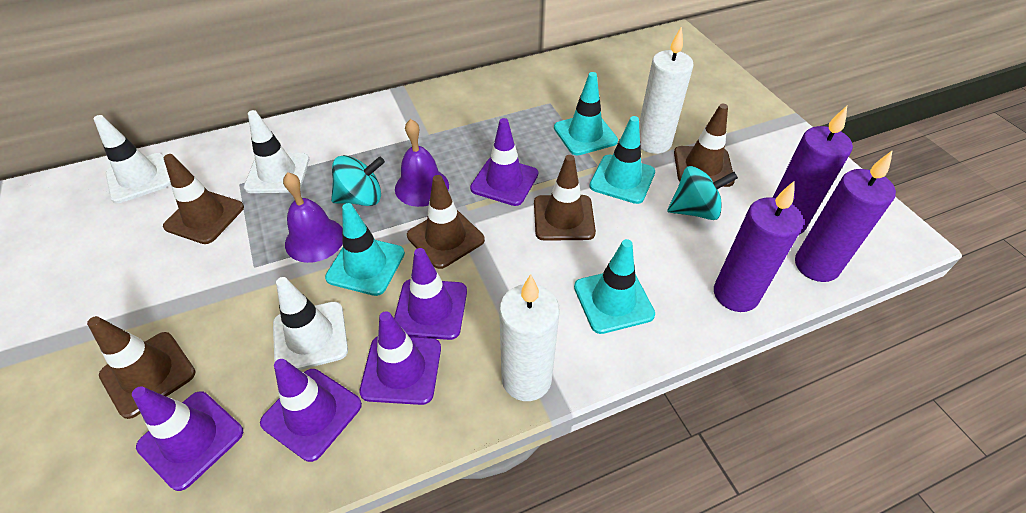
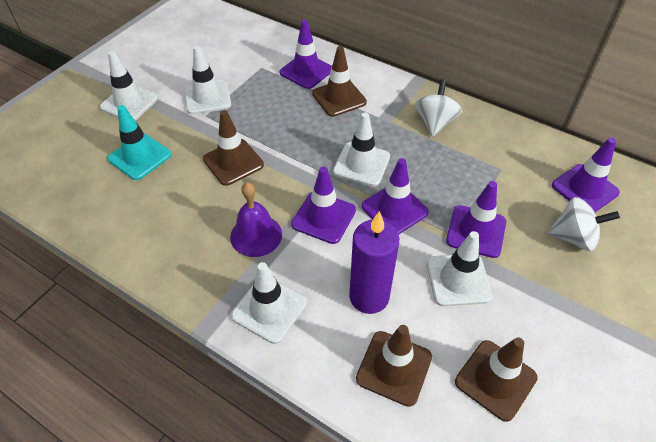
brown traffic cone: [87,316,196,419] [163,154,244,244] [407,175,485,269] [534,155,596,241] [674,104,735,187] = 5 -> [203,110,264,186] [312,46,367,117] [356,325,432,407] [455,337,538,422] = 4
purple bell: [283,172,343,263] [395,119,449,207] = 2 -> [230,182,282,257] = 1
purple candle: [714,181,803,312] [773,106,853,235] [795,150,896,282] = 3 -> [349,211,399,314] = 1
turquoise spinning top: [331,155,385,206] [667,166,738,220] = 2 -> none = 0
turquoise traffic cone: [325,203,405,296] [554,72,618,155] [574,239,655,334] [589,116,655,204] = 4 -> [108,105,171,180] = 1
white candle: [499,274,560,401] [639,26,694,154] = 2 -> none = 0
white spinning top: none = 0 -> [415,79,462,137] [547,197,620,251] = 2
white traffic cone: [93,115,171,203] [244,110,309,193] [273,277,348,370] = 3 -> [100,51,158,121] [184,45,231,114] [231,262,307,344] [333,112,390,186] [427,231,492,306] = 5

